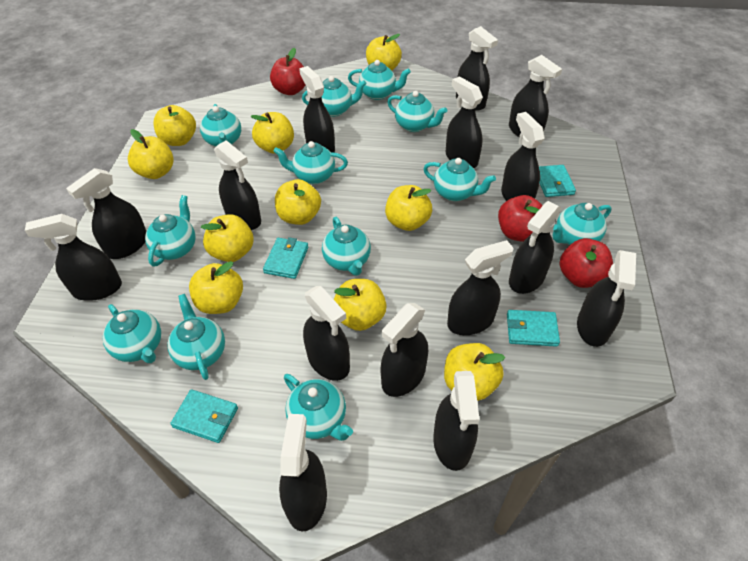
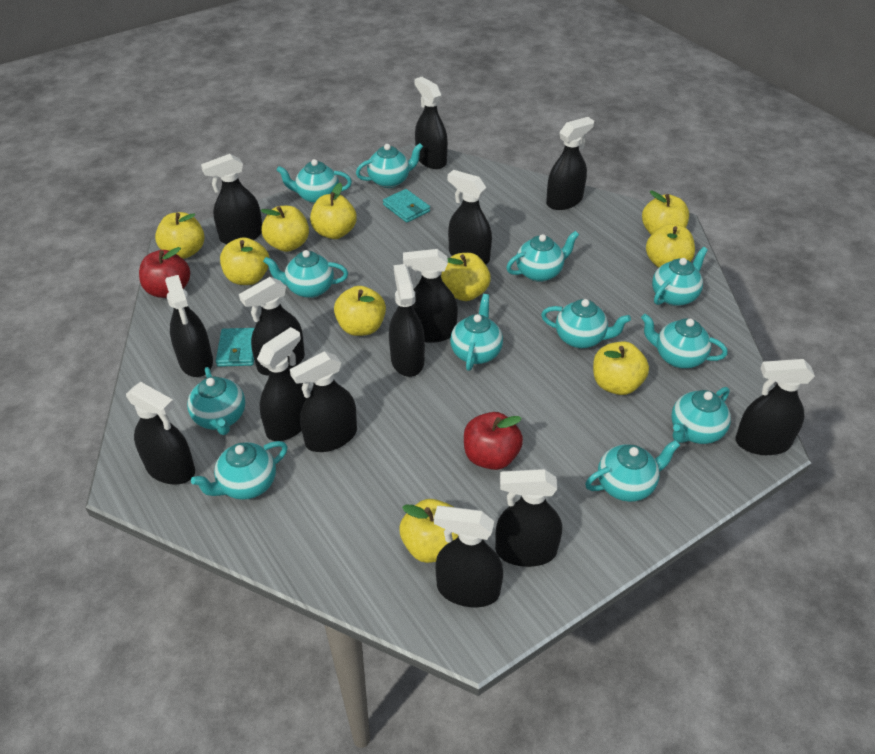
black spray bottle: [25,214,122,301] [66,168,146,259] [214,140,261,230] [279,414,327,532] [299,66,335,153] [303,286,350,381] [381,303,428,397] [433,371,480,471] [446,76,483,168] [447,240,514,335] [456,26,498,111] [501,112,545,201] [509,55,562,137] [509,201,561,294] [577,250,636,347] = 15 -> [126,382,195,485] [165,275,213,377] [201,154,262,244] [239,277,305,376] [257,327,309,441] [290,351,357,452] [389,264,425,377] [403,249,458,343] [414,77,448,169] [434,506,503,607] [448,170,492,265] [495,469,562,567] [546,117,594,210] [735,359,815,455] = 14
red apple: [270,48,305,95] [498,195,543,242] [560,238,613,288] = 3 -> [139,247,190,298] [464,412,523,470] = 2
turquoise wallet: [170,389,238,443] [263,237,309,279] [507,310,560,347] [539,165,576,197] = 4 -> [216,328,254,367] [383,189,430,223] = 2

